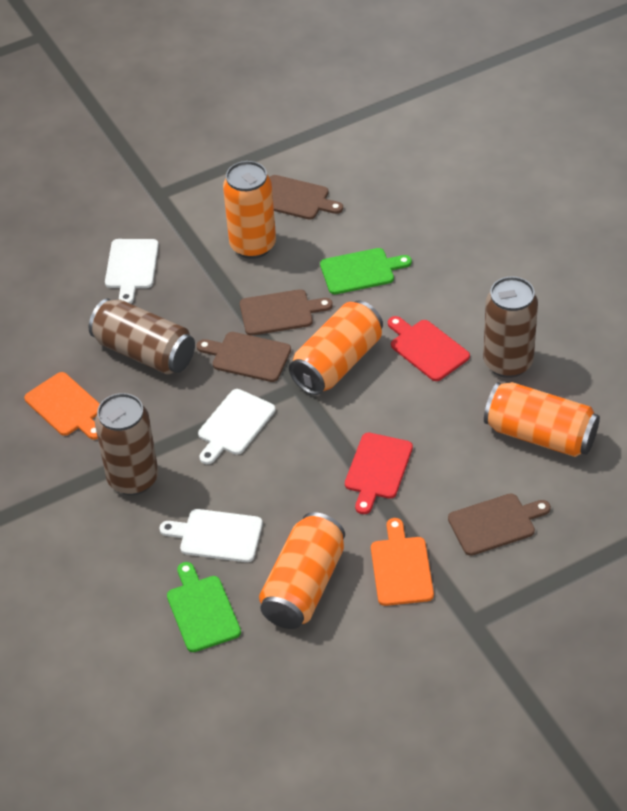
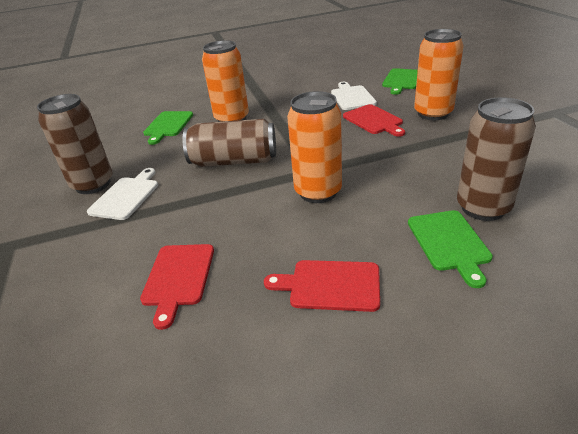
brown cutting board: [196,332,291,382] [240,289,333,336] [270,175,343,219] [448,494,551,556] = 4 -> none = 0
green cutting board: [167,562,241,652] [320,248,412,294] = 2 -> [143,111,193,145] [382,68,418,95] [408,210,493,288] = 3
orange can: [223,161,276,259] [259,512,345,629] [289,300,383,395] [484,382,600,457] = 4 -> [202,40,249,122] [287,91,342,203] [414,29,463,120] = 3
orange cutting board: [24,372,100,440] [371,518,434,606] = 2 -> none = 0
red cutting board: [345,433,413,514] [388,316,470,381] = 2 -> [140,244,214,330] [264,260,380,312] [343,104,405,137] = 3
white cutting board: [105,239,159,304] [160,509,263,562] [198,389,275,464] = 3 -> [87,168,158,220] [331,82,377,110] = 2

